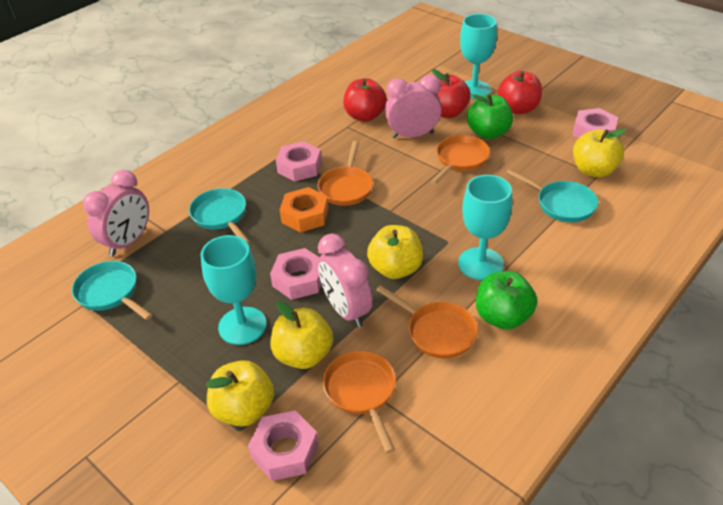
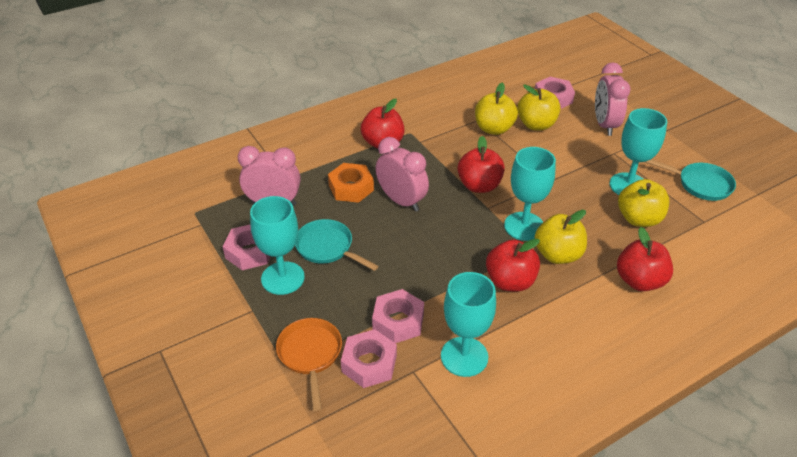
green apple: [467,94,513,139] [476,271,537,329] = 2 -> none = 0
orange pan: [318,141,373,206] [323,351,396,453] [376,285,478,359] [430,135,490,185] = 4 -> [276,318,342,411] = 1
red apple: [343,78,387,122] [431,69,471,118] [498,71,542,114] = 3 -> [361,99,405,149] [458,136,505,193] [486,239,540,292] [617,227,673,291] = 4
turquoise goblet: [200,235,267,345] [458,175,512,280] [460,14,497,99] = 3 -> [250,196,305,295] [441,272,496,377] [504,147,556,241] [610,108,667,195] = 4
turquoise pan: [72,261,152,320] [189,188,249,243] [506,169,598,222] = 3 -> [295,219,378,271] [645,159,736,201] = 2

